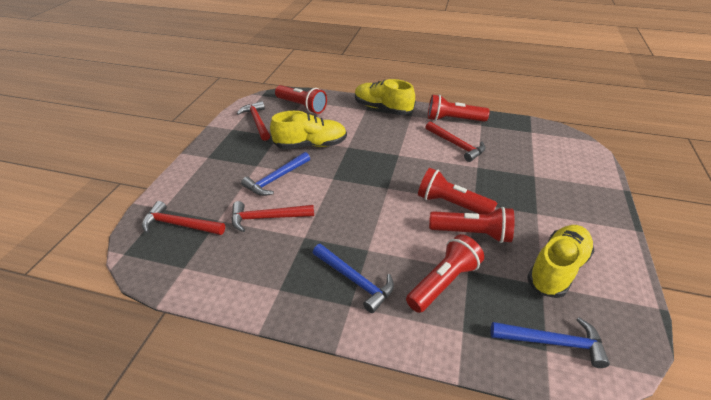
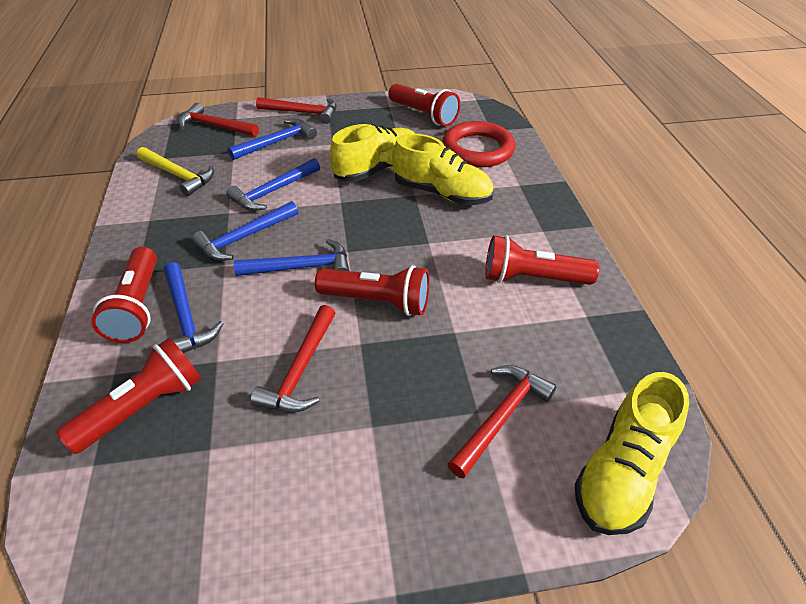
blue hammer: [241,152,310,196] [313,244,394,313] [491,318,610,368] = 3 -> [164,262,224,353] [192,201,298,261] [226,158,320,211] [228,118,317,160] [234,239,349,276] = 5
red ring: none = 0 -> [442,121,515,167] = 1
yellow hammer: none = 0 -> [137,147,214,196] = 1

